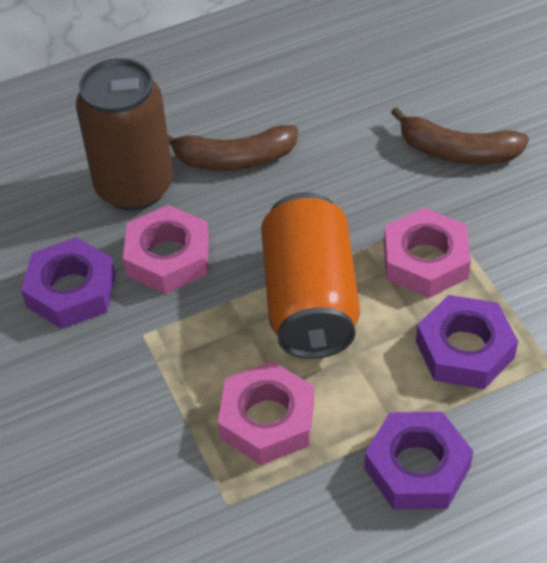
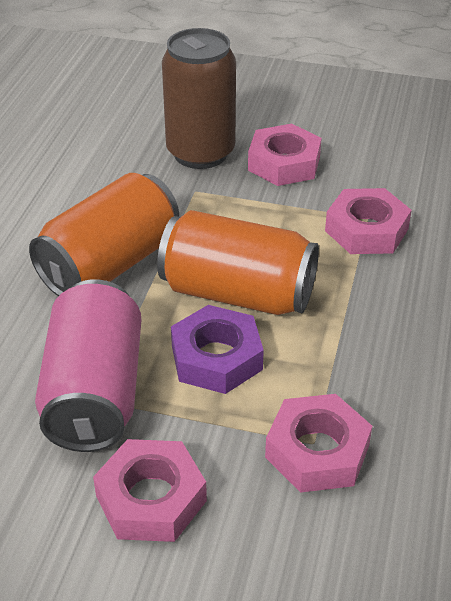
brown banana: [168,125,298,171] [391,107,529,164] = 2 -> none = 0
orange can: [261,192,360,359] = 1 -> [29,173,179,296] [157,210,319,315] = 2
pink can: none = 0 -> [35,279,141,452] = 1
pink nut: [123,205,209,294] [218,361,314,465] [384,208,471,298] = 3 -> [93,439,207,542] [248,124,322,186] [265,394,372,493] [325,188,412,254] = 4
purple nut: [21,237,116,329] [364,412,473,510] [416,295,518,389] = 3 -> [171,305,264,394] = 1

